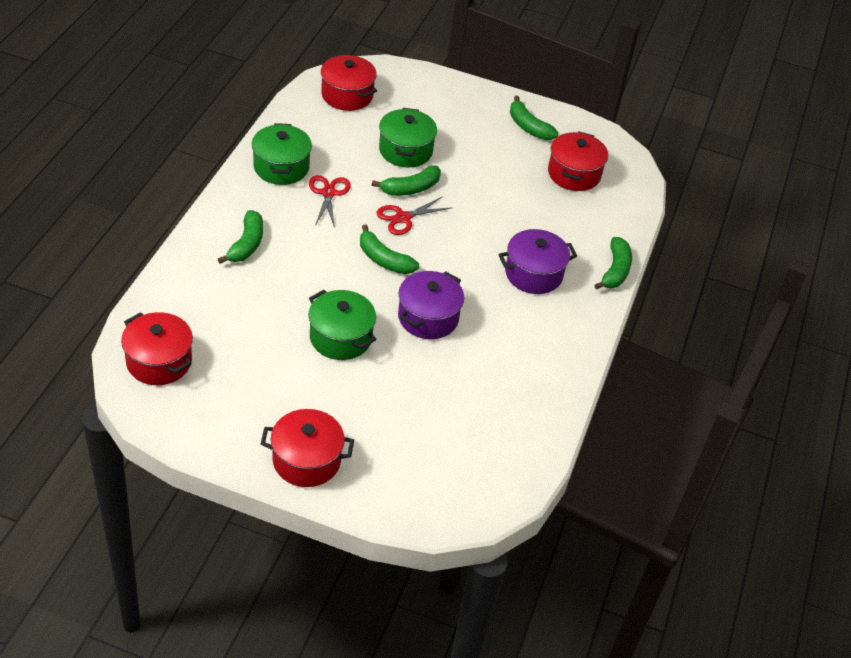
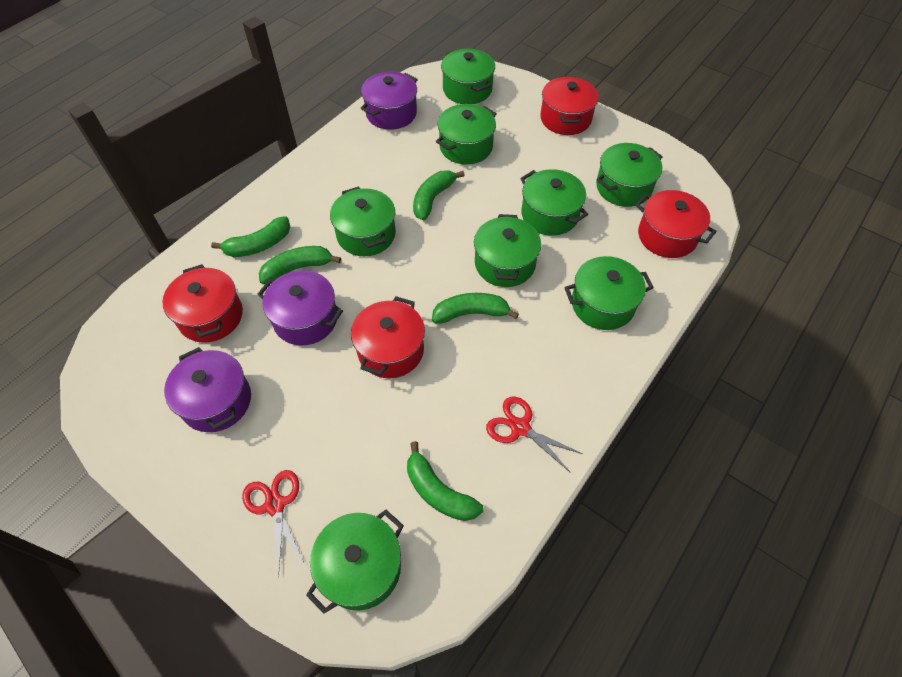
green pot: [252,123,312,185] [309,290,376,360] [379,108,437,168] = 3 -> [306,510,404,614] [330,186,396,256] [436,104,497,165] [441,49,495,104] [474,214,541,287] [520,169,588,236] [564,256,654,330] [596,143,663,207] = 8
purple pot: [398,271,464,339] [498,229,577,294] = 2 -> [164,347,251,432] [257,270,343,345] [361,72,418,130] = 3

